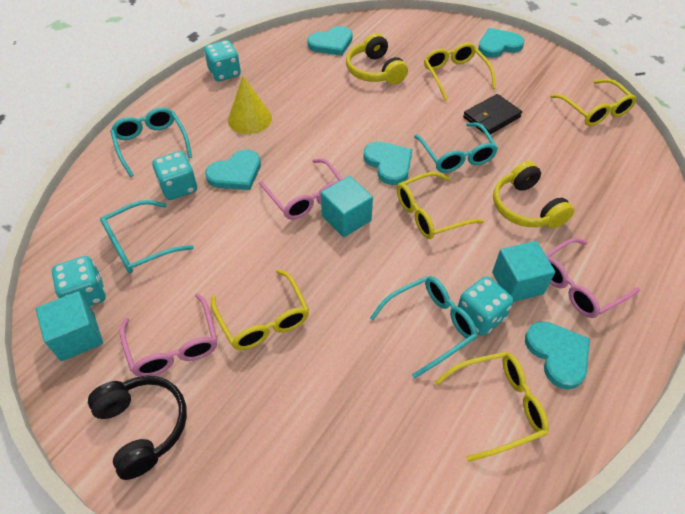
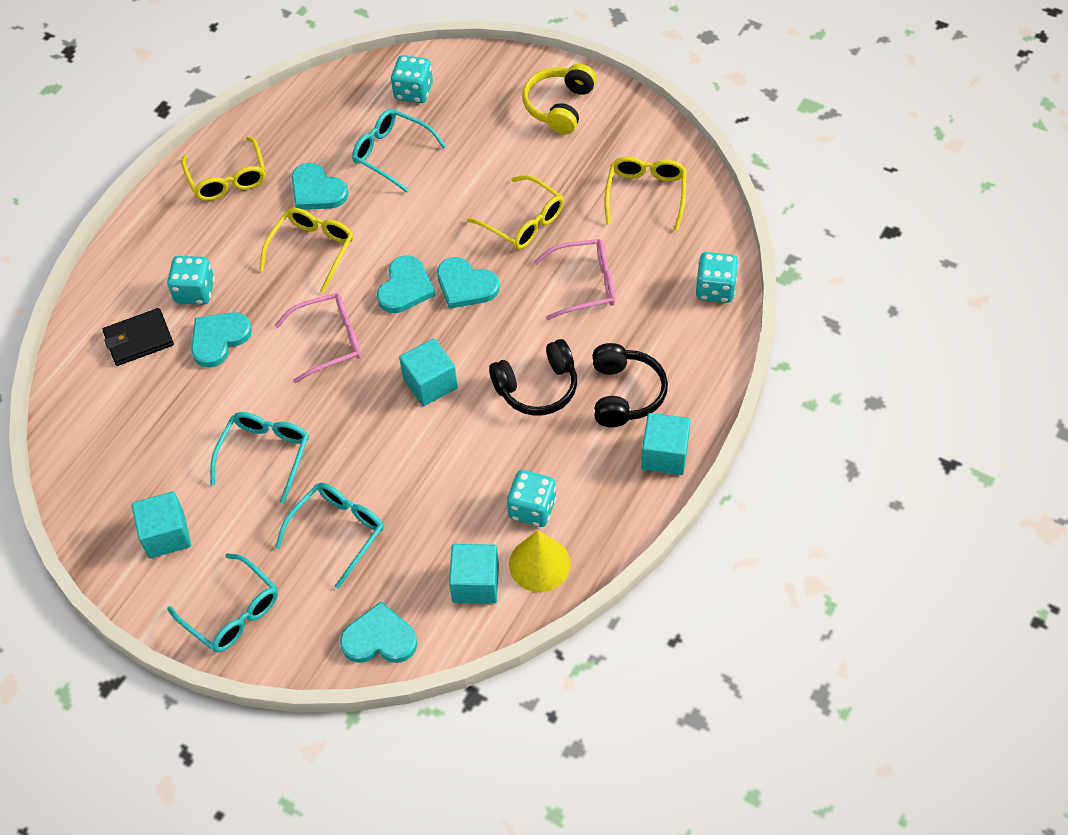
black headphones: [88,375,187,480] = 1 -> [489,339,577,416] [593,343,668,427] = 2
pink glasses: [120,293,217,377] [259,158,343,220] [545,238,640,318] = 3 -> [275,293,361,383] [534,239,615,320] = 2
turquoise cube: [36,291,103,361] [321,176,373,237] [492,241,555,302] = 3 -> [132,491,191,559] [399,338,458,406] [449,544,499,604] [641,413,691,475] = 4
yellow glasses: [211,269,309,350] [397,172,484,239] [424,43,496,101] [434,351,549,462] [550,79,637,126] = 5 -> [181,137,266,201] [259,208,354,293] [467,175,564,249] [605,157,687,230] = 4
yellow headphones: [346,33,408,85] [493,161,574,228] = 2 -> [522,64,597,134] = 1

